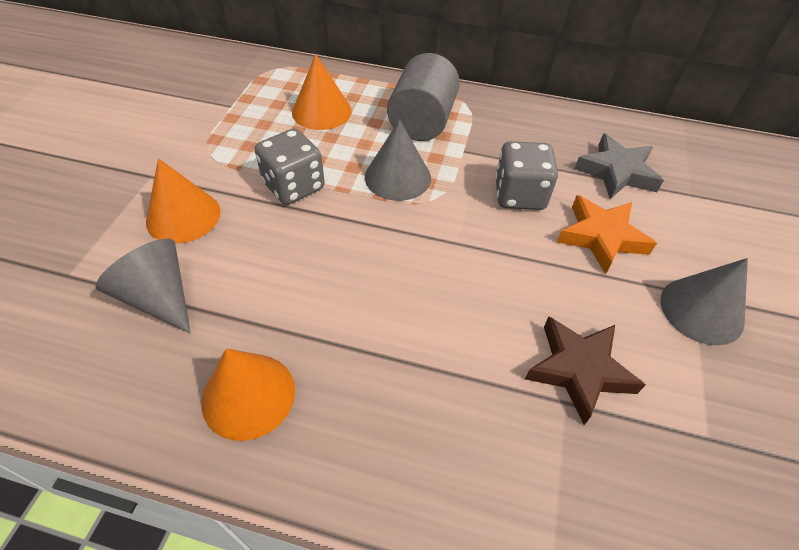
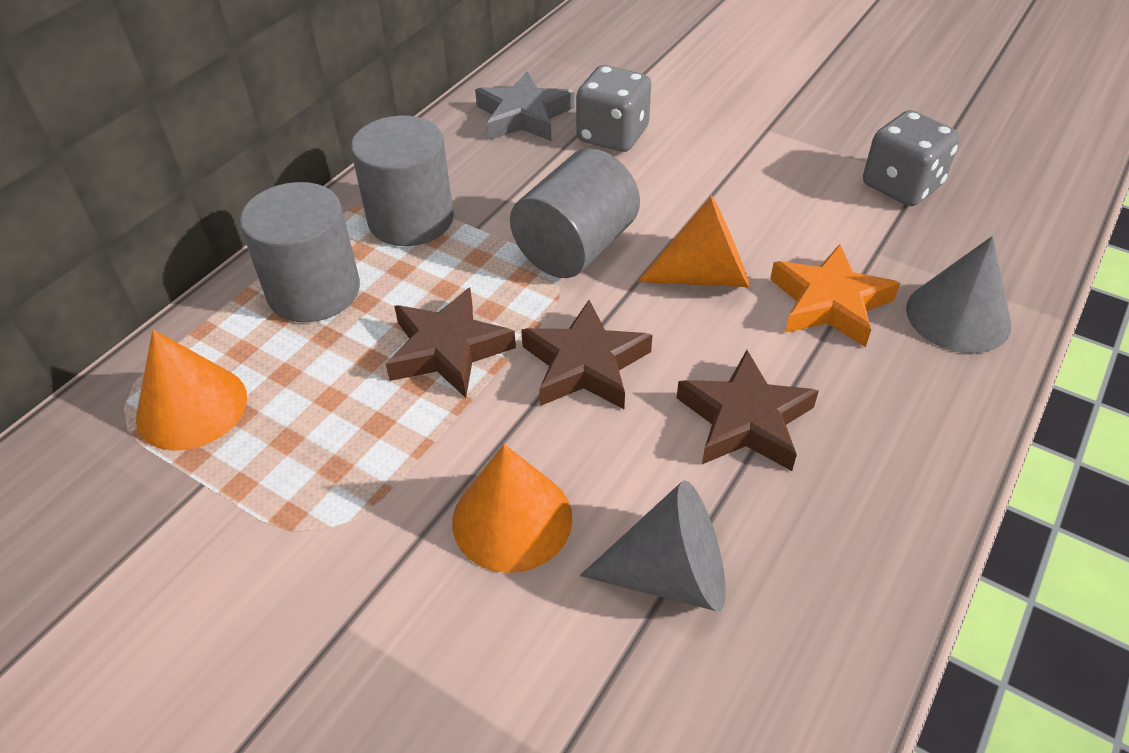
brown star: [525,317,646,425] = 1 -> [386,288,516,398] [521,300,652,409] [677,350,819,471] = 3
grey cone: [96,239,191,333] [365,120,431,201] [661,258,748,346] = 3 -> [580,480,726,611] [906,236,1011,353] = 2
grey cylinder: [387,53,460,141] = 1 -> [240,182,360,322] [351,115,454,246] [510,148,640,278] = 3

